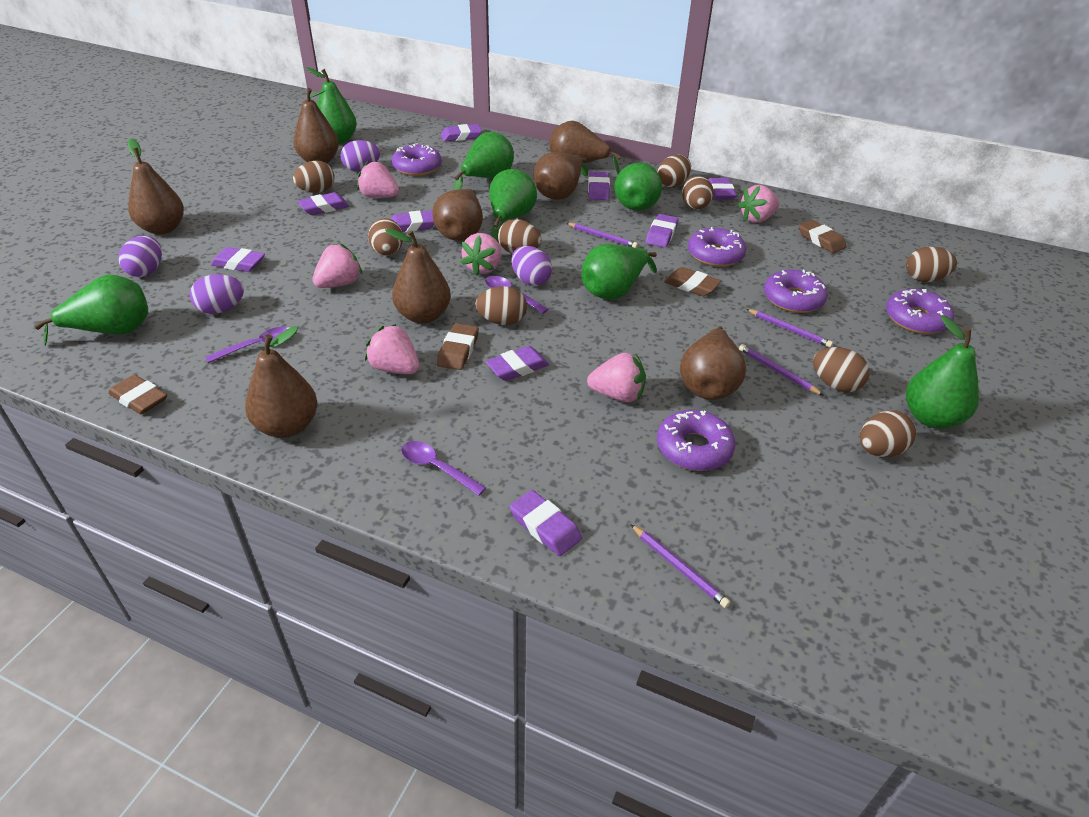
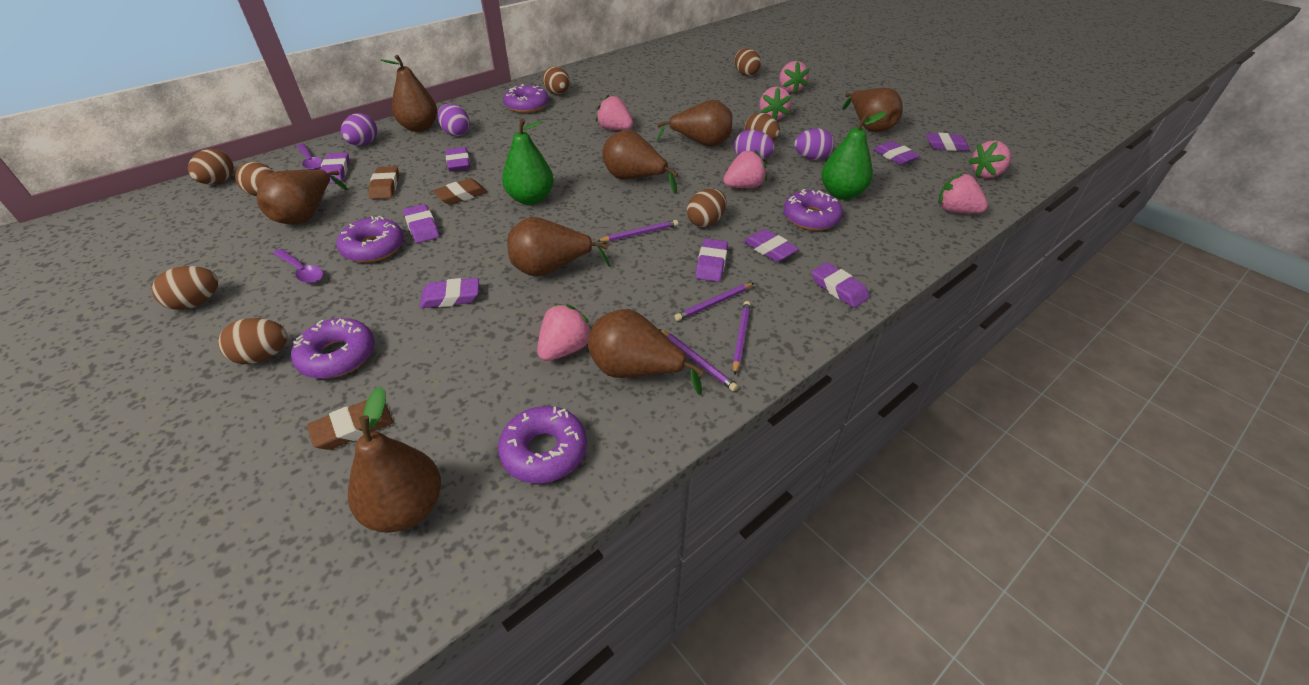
brown egg: [293,160,334,193] [368,218,403,256] [475,286,527,325] [498,219,541,254] [657,155,691,187] [682,176,714,210] [813,347,870,392] [860,410,916,457] [906,246,957,282] = 9 -> [152,266,218,310] [188,149,234,184] [218,318,287,364] [235,162,274,196] [543,66,570,95] [687,189,726,227] [734,48,761,76] [744,113,780,141] = 8
brown eraser: [108,374,167,414] [437,323,479,370] [664,267,721,296] [799,220,847,253] = 4 -> [307,400,393,450] [368,166,399,199] [433,178,487,205] = 3
green pear: [34,274,148,346] [306,67,357,144] [453,132,514,190] [489,169,537,242] [581,244,657,300] [615,162,662,211] [906,315,979,429] = 7 -> [502,119,554,205] [821,112,887,200] = 2
pink strawberry: [312,243,363,288] [357,161,399,198] [365,324,419,374] [461,233,501,276] [587,353,646,402] [738,185,779,223] = 6 -> [537,303,592,361] [596,95,633,130] [723,150,767,188] [759,87,791,120] [780,61,809,94] [938,173,988,213] [968,141,1011,178] = 7
purple spoon: [206,327,289,363] [401,441,486,496] [485,276,549,314] = 3 -> [273,249,324,283] [296,144,322,170] = 2

